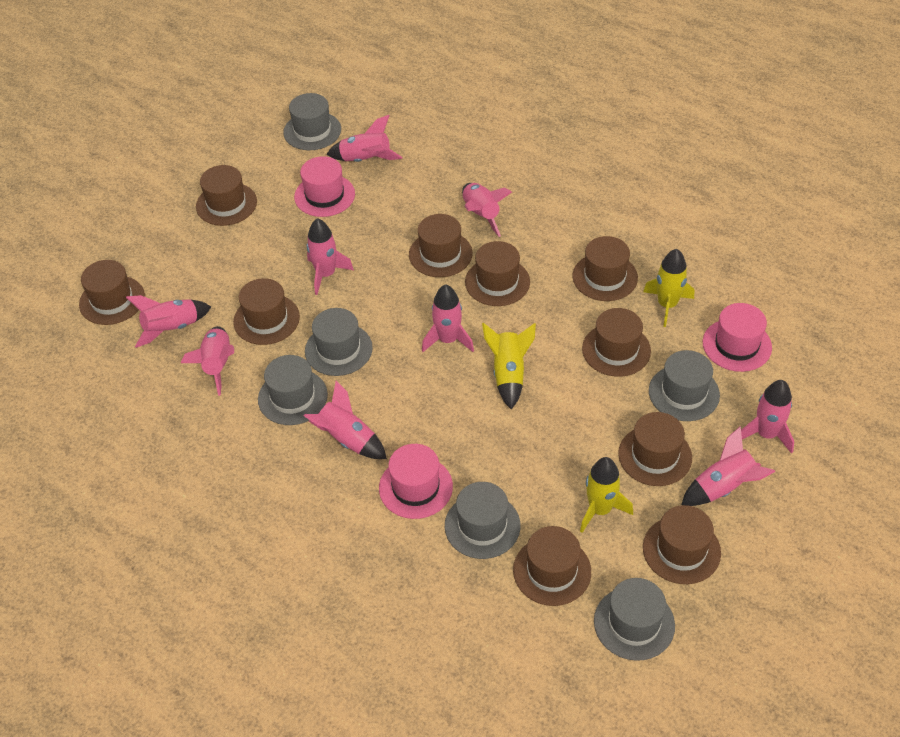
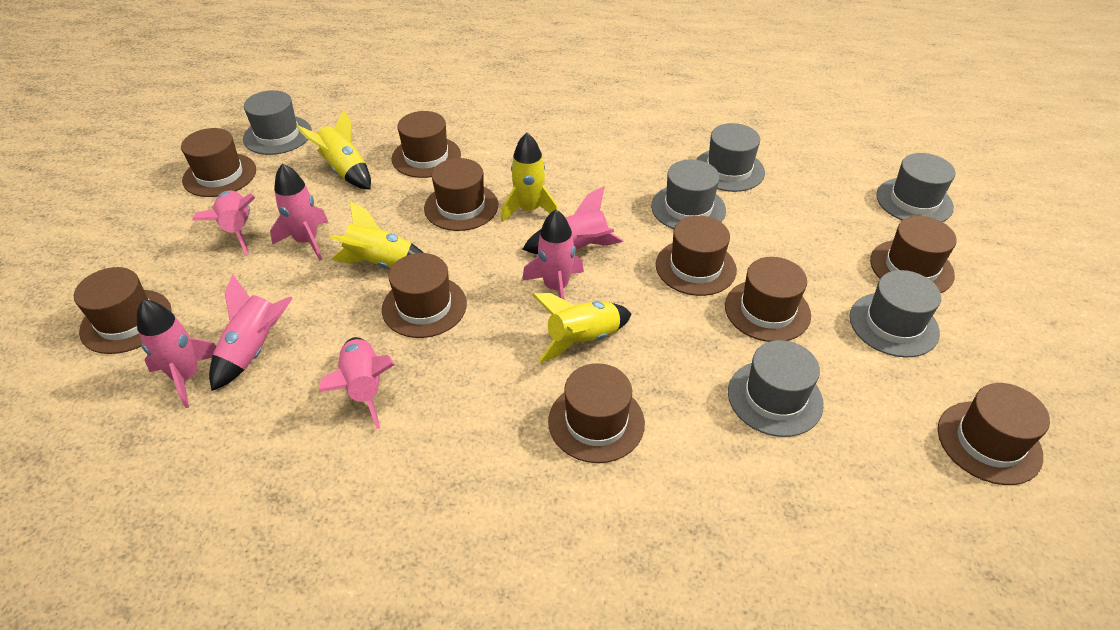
pink hat: [294,156,355,217] [379,444,453,519] [703,303,772,372] = 3 -> none = 0
pink rocket: [126,295,211,348] [181,326,234,396] [304,381,387,459] [306,218,354,295] [326,115,402,162] [422,284,474,352] [462,183,512,237] [681,426,775,506] [741,380,794,454] = 9 -> [137,299,216,408] [192,191,255,255] [209,274,293,391] [270,163,328,260] [319,337,395,429] [522,186,623,254] [522,209,584,300] = 7
yellow rocket: [482,323,536,409] [580,457,633,533] [643,249,694,327] = 3 -> [296,110,371,190] [330,201,424,268] [501,133,558,222] [532,293,631,363] = 4

